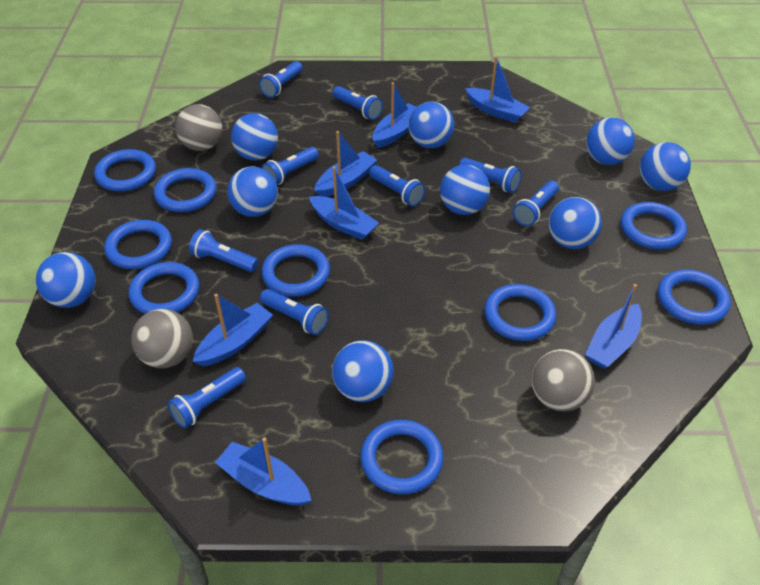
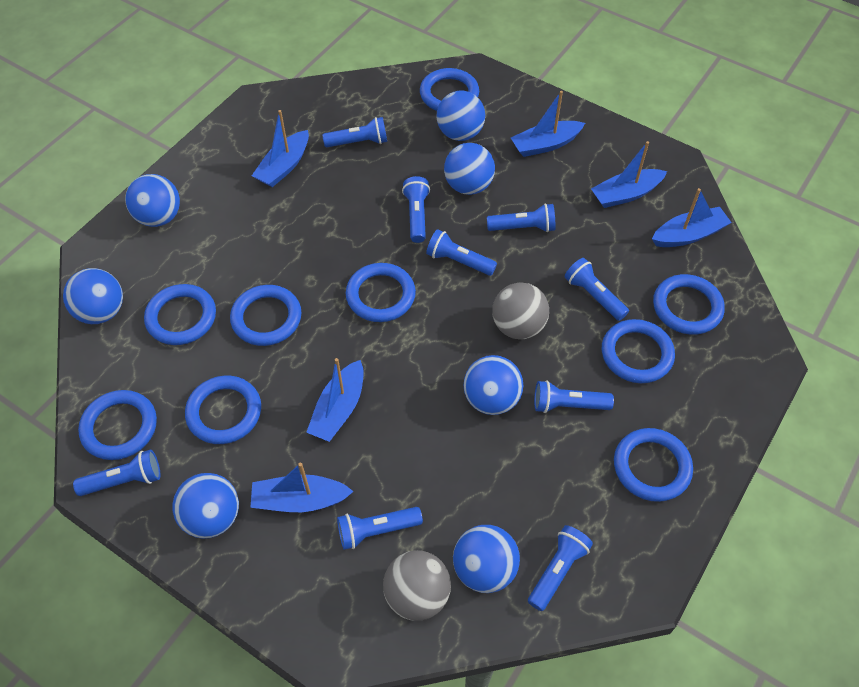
blue ball: [36,252,96,308] [227,167,278,217] [231,113,278,161] [332,340,394,402] [408,102,454,148] [440,165,490,215] [548,197,602,249] [586,117,635,165] [639,142,691,191] = 9 -> [63,268,123,324] [125,174,180,227] [173,473,239,539] [437,91,485,141] [444,143,495,195] [453,525,520,593] [464,355,523,415] = 7
blue boat: [193,294,273,367] [215,437,312,505] [309,166,379,240] [314,131,377,197] [373,82,416,148] [465,56,530,122] [585,284,642,369] = 7 -> [250,463,354,512] [252,110,309,187] [306,358,364,442] [511,91,585,157] [591,141,667,208] [652,188,732,247] = 6
grey ball: [131,309,193,368] [175,104,222,151] [531,349,595,411] = 3 -> [383,550,451,621] [492,282,549,339] = 2

